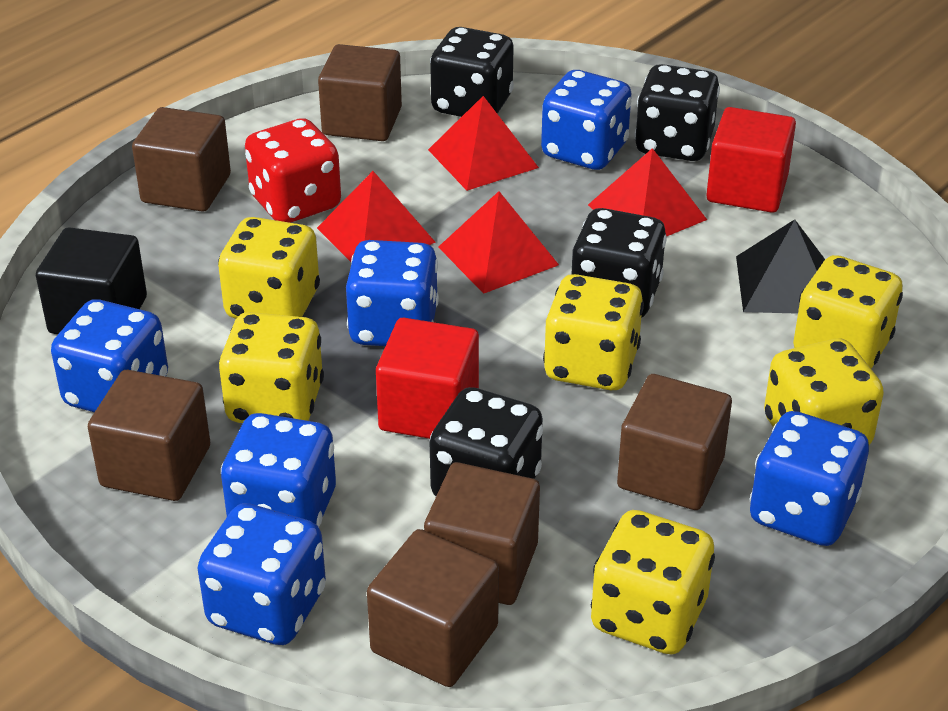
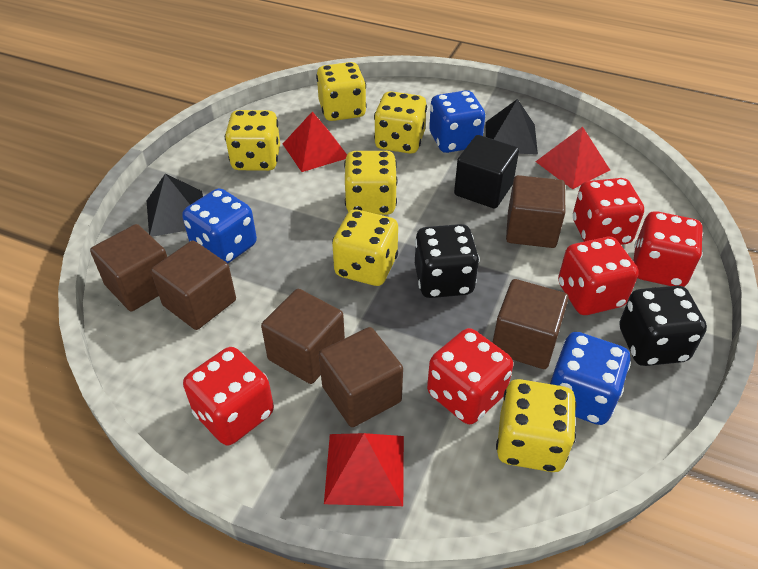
black dice: [430,27,514,117] [430,387,543,496] [571,208,667,318] [634,64,720,161] = 4 -> [415,224,480,298] [620,286,707,366] = 2
black pyramid: [736,219,825,314] = 1 -> [146,174,203,237] [485,99,538,155] = 2
blue dice: [51,299,168,412] [197,503,326,645] [221,413,336,527] [346,240,439,346] [541,70,631,170] [750,411,869,546] = 6 -> [182,188,257,263] [429,90,485,153] [550,332,631,425] = 3
red cube: [376,318,479,439] [706,107,796,213] = 2 -> none = 0
red dice: [245,118,341,223] = 1 -> [183,347,274,445] [427,328,513,424] [558,237,639,315] [573,178,644,245] [633,211,703,287] = 5
red pyramid: [317,171,436,262] [428,96,539,191] [438,191,559,294] [588,148,707,236] = 4 -> [283,111,347,172] [324,433,404,506] [535,127,610,189] = 3

